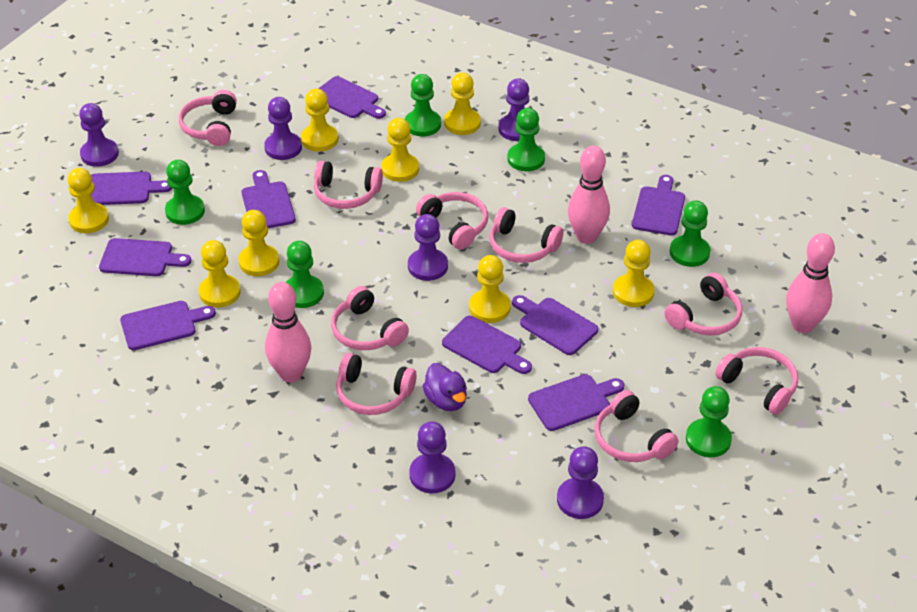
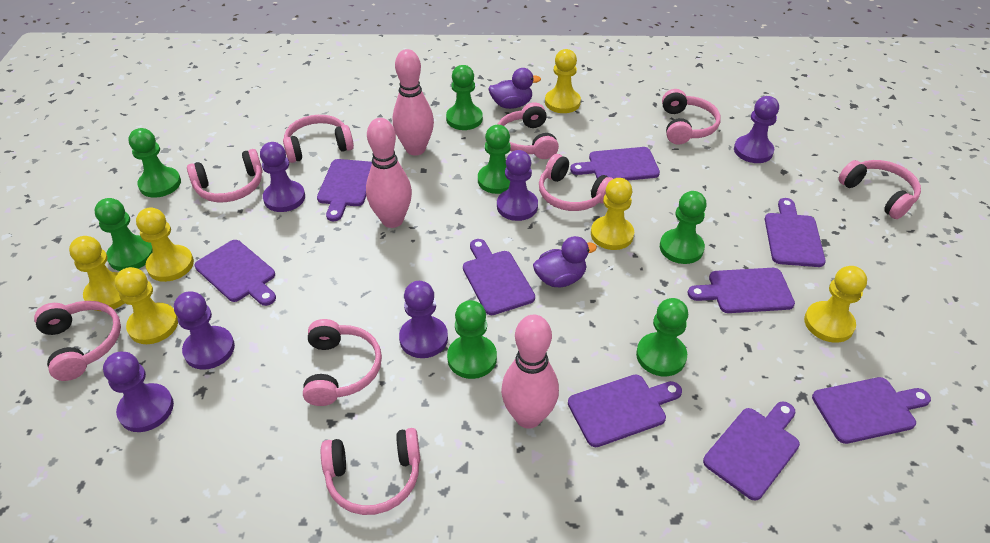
green pawn: [165,160,205,225] [286,241,324,308] [405,74,441,136] [507,108,545,171] [670,200,710,267] [686,386,732,457] = 6 -> [94,198,153,271] [128,128,181,198] [446,65,483,130] [447,300,497,379] [478,125,511,194] [636,298,688,376] [660,191,707,264] = 7
purple duck: [423,363,467,411] = 1 -> [489,68,541,109] [533,236,597,287] = 2
yellow pawn: [68,168,109,233] [199,240,241,307] [238,210,279,276] [301,89,338,152] [381,118,419,182] [444,72,481,135] [469,255,511,323] [613,240,654,307] = 8 -> [69,236,125,311] [115,267,178,344] [136,208,194,282] [545,49,581,113] [591,178,634,250] [804,266,867,343] = 6

